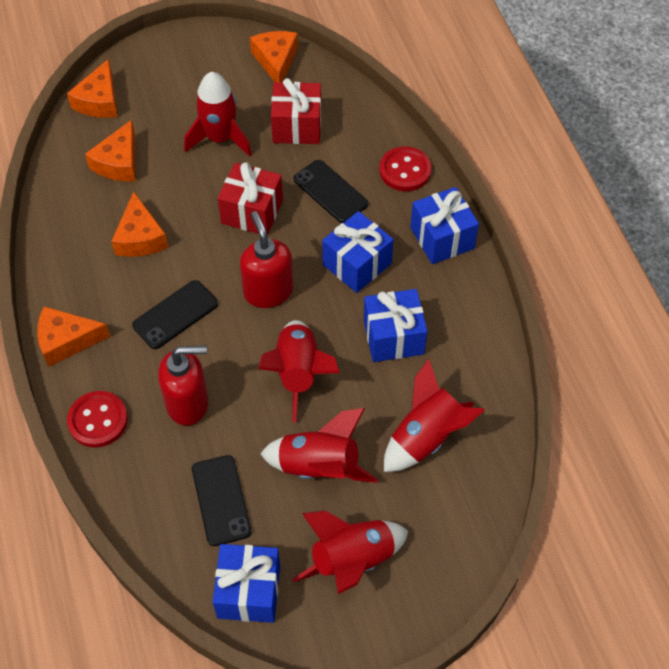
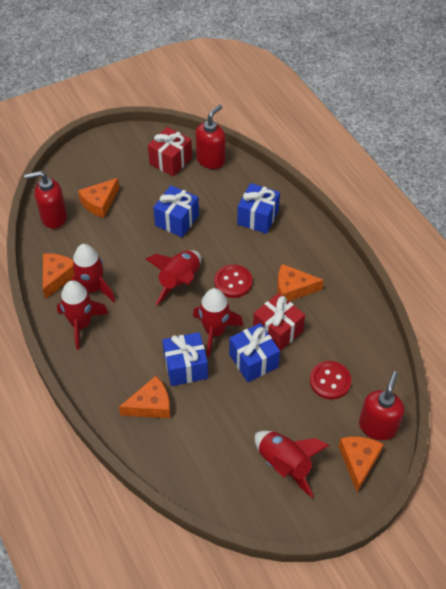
black phone: [132,280,218,349] [192,455,252,546] [293,160,368,223] = 3 -> none = 0
red soap dispenser: [158,346,209,426] [240,211,293,308] = 2 -> [24,171,67,229] [195,105,226,169] [359,371,404,440] = 3

